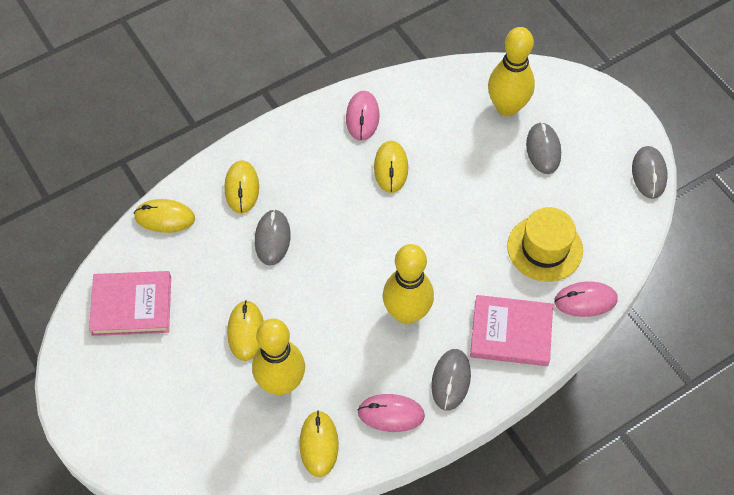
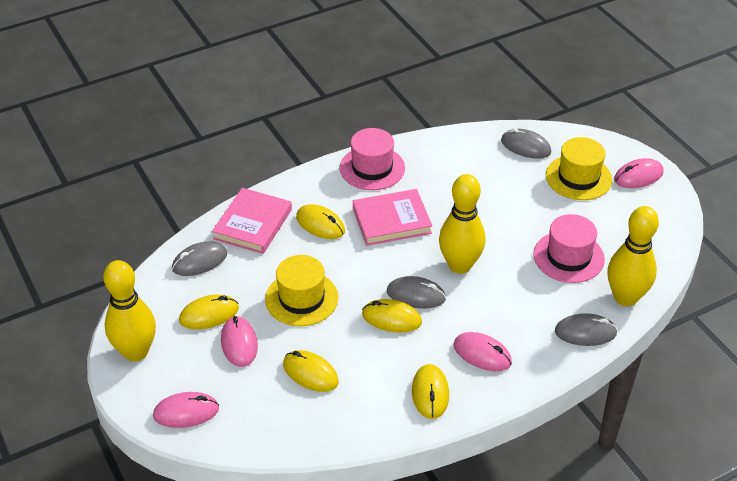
pink hat: none = 0 -> [340,128,405,190] [533,214,605,283] = 2
pink mouse: [346,91,380,141] [357,394,425,432] [554,281,618,317] = 3 -> [153,392,219,428] [221,316,258,367] [453,332,512,371] [614,158,663,188] = 4
yellow hat: [507,207,583,282] = 1 -> [265,255,338,326] [546,137,612,200] = 2

